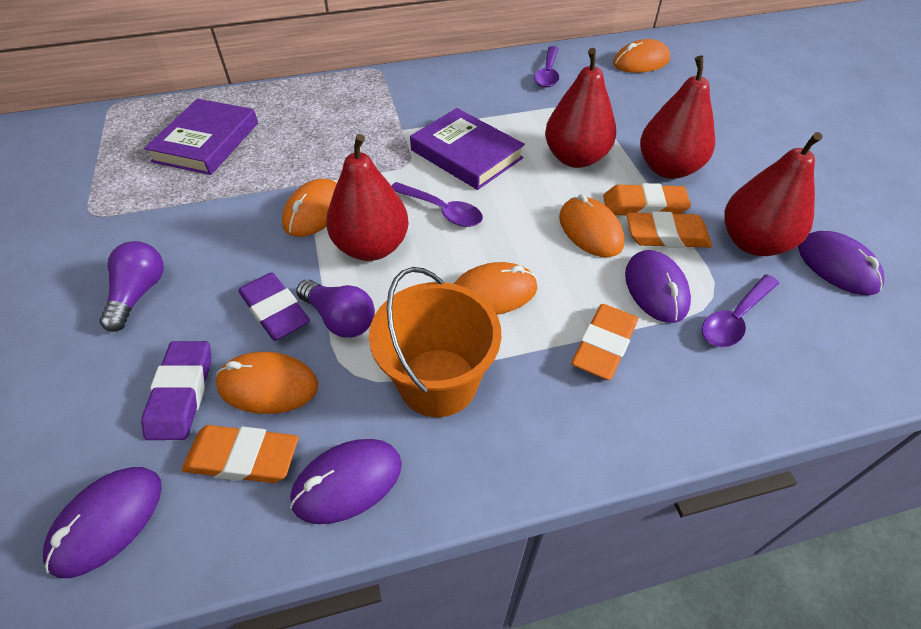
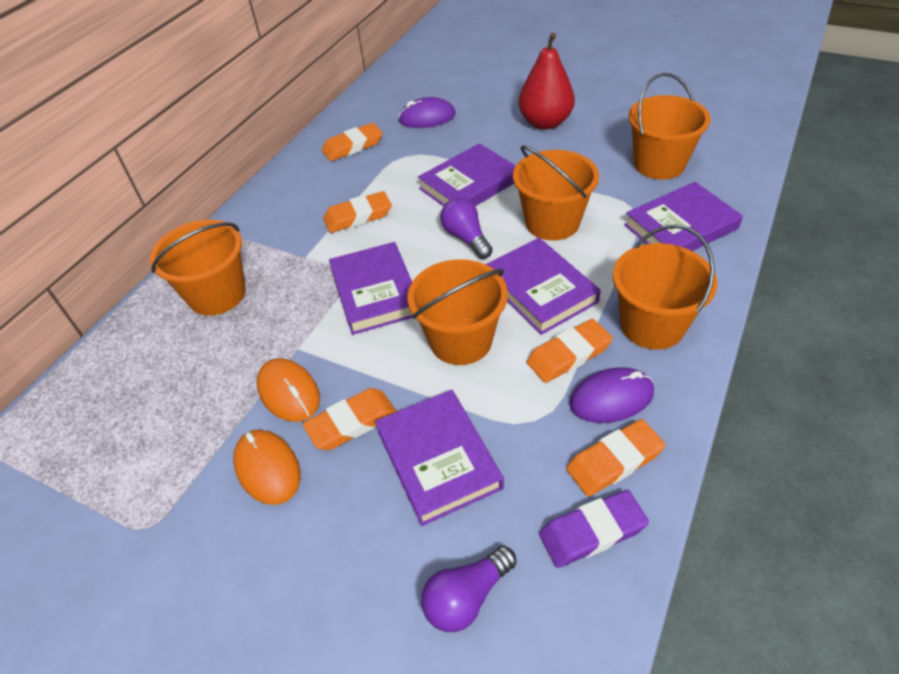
orange bucket: [369,267,501,417] = 1 -> [150,219,246,316] [407,259,508,365] [513,145,599,240] [613,224,717,349] [629,73,711,179] = 5
orange eraser: [182,425,298,483] [571,304,638,380] [603,183,691,215] [627,211,712,248] = 4 -> [303,388,397,450] [322,123,383,161] [323,191,392,233] [527,319,613,383] [566,419,666,497] = 5
orange mouse: [216,352,318,414] [282,179,337,237] [453,262,537,315] [559,194,625,257] [613,39,670,73] = 5 -> [233,430,300,505] [257,358,320,422] = 2
purple book: [144,99,258,175] [410,108,525,190] = 2 -> [329,242,413,335] [375,390,504,526] [418,143,516,206] [486,238,601,335] [624,182,743,251] = 5
purple eraser: [141,341,212,440] [239,272,310,341] = 2 -> [539,490,649,568] = 1
purple mouse: [43,467,162,578] [290,439,402,524] [625,250,691,323] [798,231,884,295] = 4 -> [398,97,456,128] [570,367,654,423] = 2
purple spoon: [391,182,483,227] [534,46,559,88] [702,274,779,347] = 3 -> none = 0
red pear: [326,134,409,261] [545,48,616,168] [640,55,715,179] [724,132,823,256] = 4 -> [519,33,575,130] = 1

